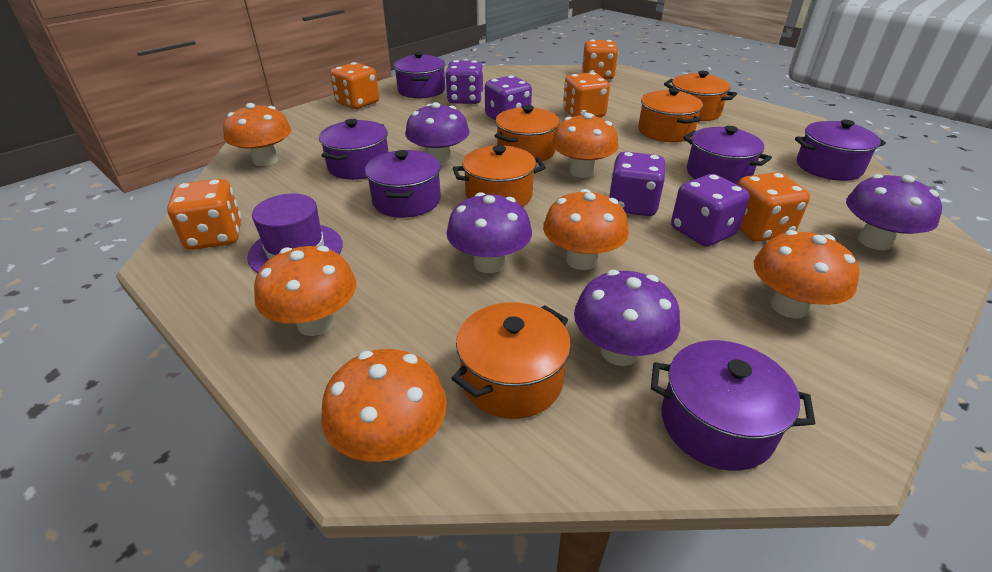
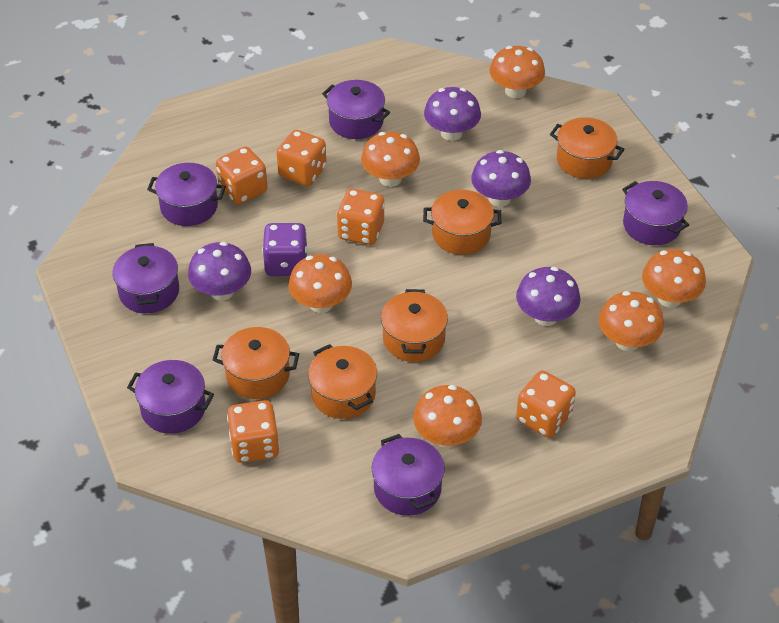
purple dice: [445,60,483,104] [485,75,532,120] [608,152,665,216] [671,174,750,247] = 4 -> [262,223,308,276] = 1
purple hat: [247,194,343,273] = 1 -> none = 0

